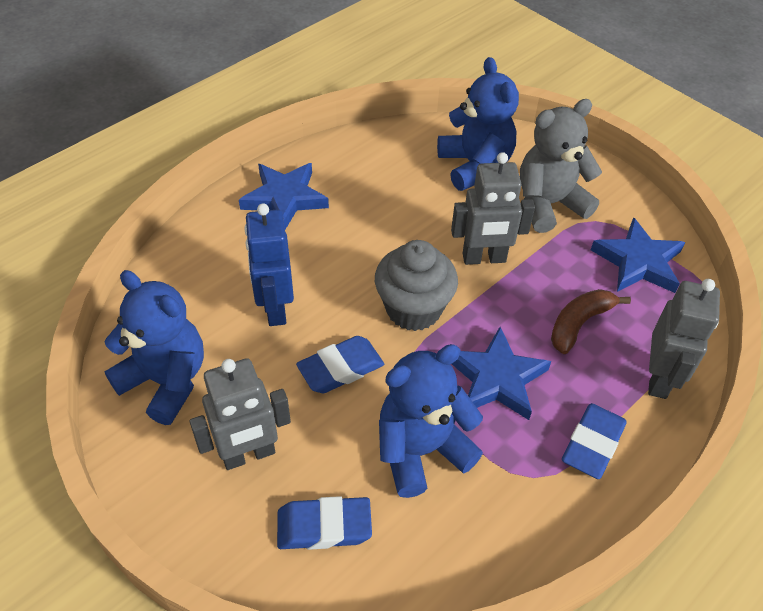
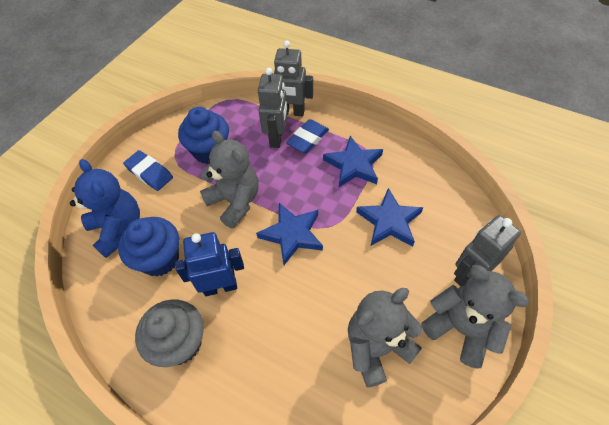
blue cupcake: none = 0 -> [118,217,179,277] [178,107,229,164] = 2
blue eraser: [277,496,372,550] [296,336,384,393] [562,403,627,479] = 3 -> [123,150,173,191] [286,119,329,153] = 2
blue teddy bear: [104,270,204,425] [379,344,483,498] [437,57,519,191] = 3 -> [70,159,140,258] = 1
brown banana: [551,289,631,354] = 1 -> none = 0
grey teddy bear: [520,99,602,233] = 1 -> [200,131,259,229] [348,288,423,388] [421,265,529,369] = 3

